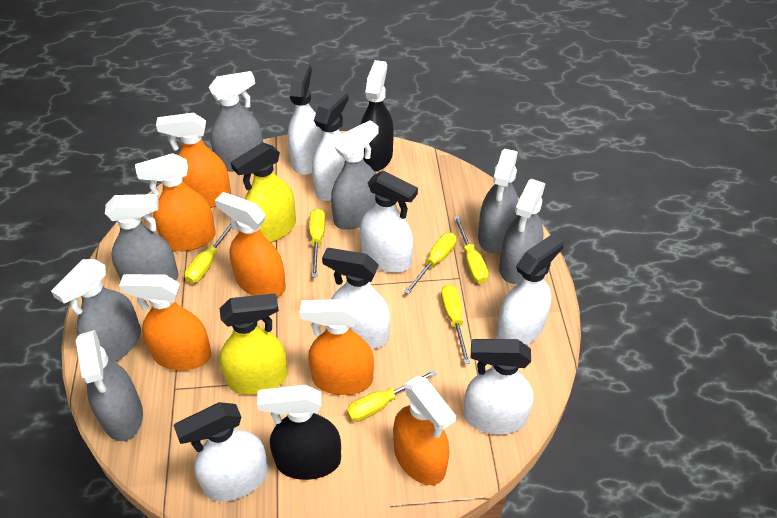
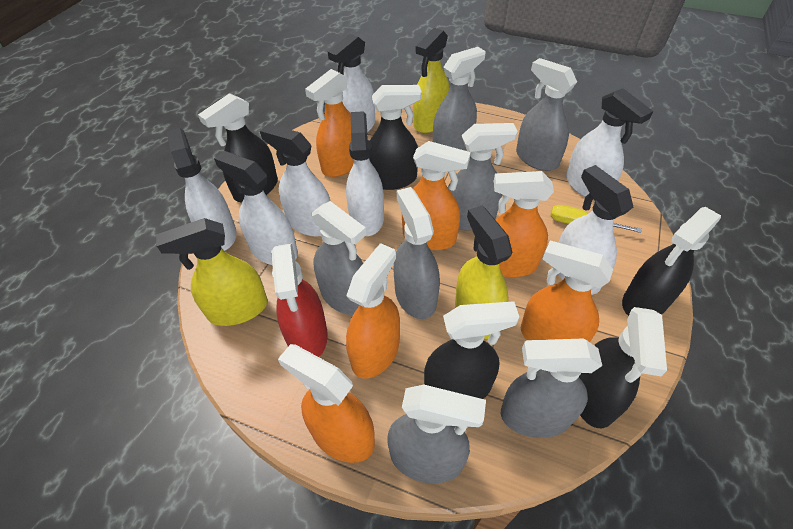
black spray bottle: [257,385,341,480] [360,60,394,171] = 2 -> [198,93,278,202] [369,85,422,190] [424,301,519,399] [579,307,667,428] [622,207,721,316] = 5
red spray bottle: none = 0 -> [271,243,328,357] = 1
yellow screwdriver: [185,223,232,283] [309,208,325,277] [347,370,437,422] [404,233,456,295] [441,284,470,364] [454,216,489,284] = 6 -> [551,205,641,233] = 1
yellow spray bottle: [220,293,288,395] [231,142,296,242] = 2 -> [156,218,267,326] [413,28,449,133] [455,206,512,339] = 3

